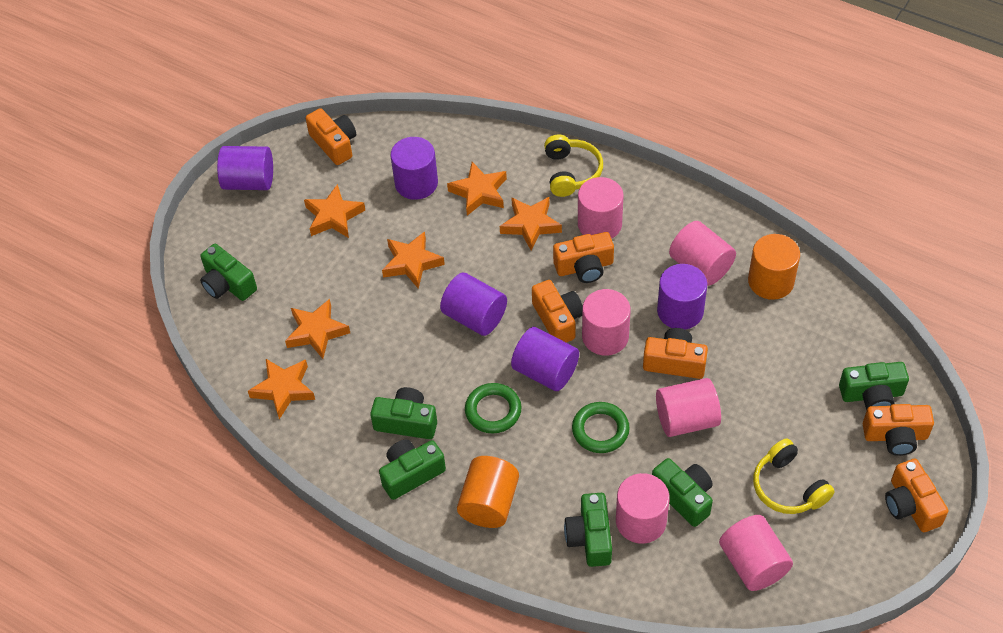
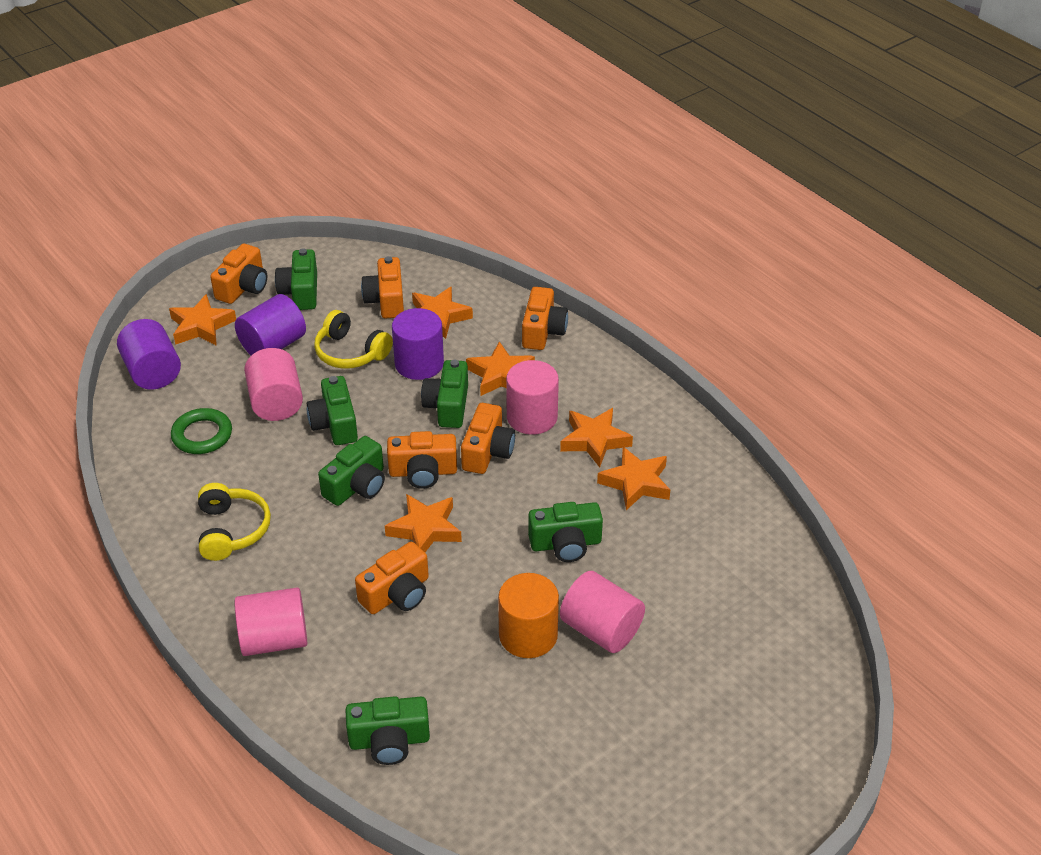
green ring: [465,383,522,434] [572,402,630,453] = 2 -> [171,408,232,454] = 1
orange cylinder: [457,456,519,528] [748,234,800,300] = 2 -> [498,573,559,658] = 1
pink cylinder: [578,177,624,239] [582,289,631,356] [616,473,670,544] [656,378,721,437] [669,221,736,286] [719,515,793,591] = 6 -> [234,588,307,656] [244,348,303,421] [506,360,559,435] [560,571,645,653] = 4
purple cylinder: [217,146,273,190] [390,137,438,200] [440,272,507,336] [511,327,579,391] [657,264,707,330] = 5 -> [117,319,181,390] [235,294,306,355] [392,308,444,380] = 3

